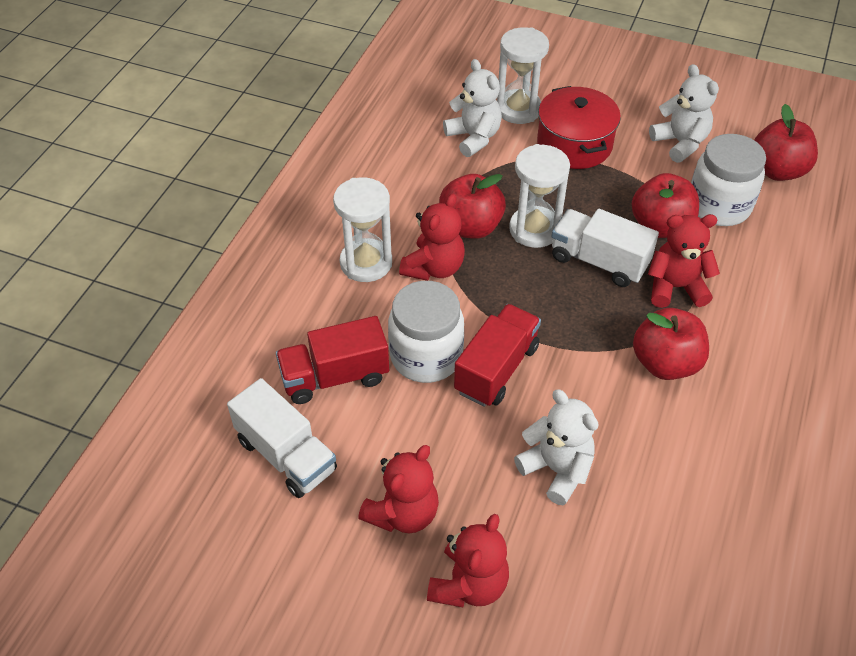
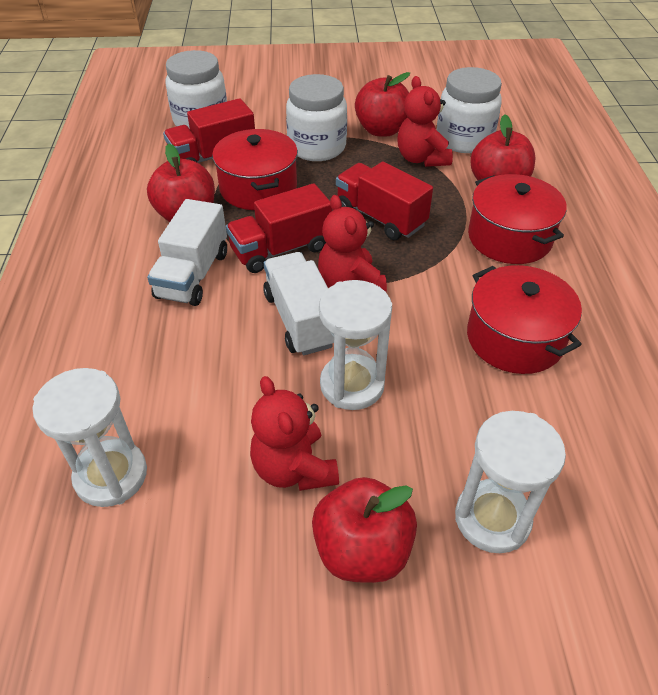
red pot: [537,86,621,169] = 1 -> [212,129,298,210] [467,265,582,374] [468,174,567,264] = 3
red teddy bear: [358,445,439,533] [399,193,465,281] [427,514,509,607] [648,214,720,308] = 4 -> [250,376,339,491] [318,195,387,292] [397,76,453,167] = 3
red truck: [276,316,389,404] [454,304,541,407] = 2 -> [163,98,255,163] [226,183,332,273] [336,162,433,240] = 3
white jar: [388,281,464,383] [691,134,766,226] = 2 -> [165,50,227,129] [286,74,347,161] [437,67,502,153] = 3
white teddy bear: [443,59,502,157] [514,389,599,505] [649,64,719,163] = 3 -> none = 0

